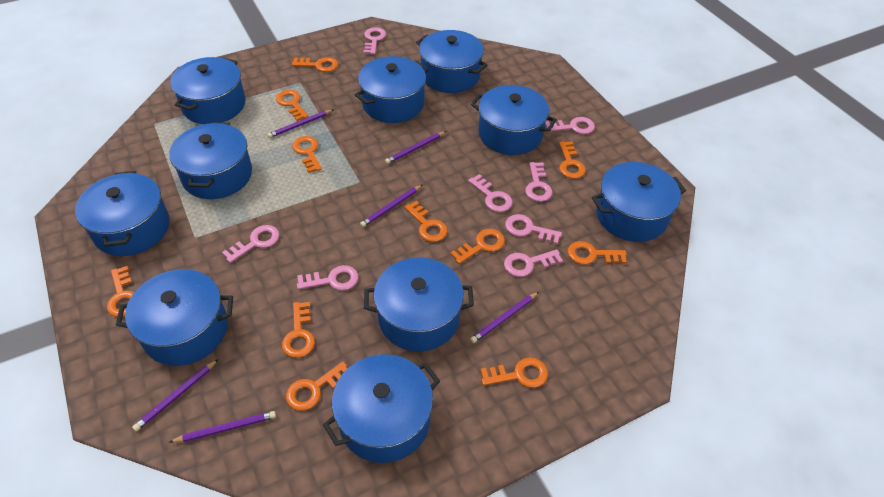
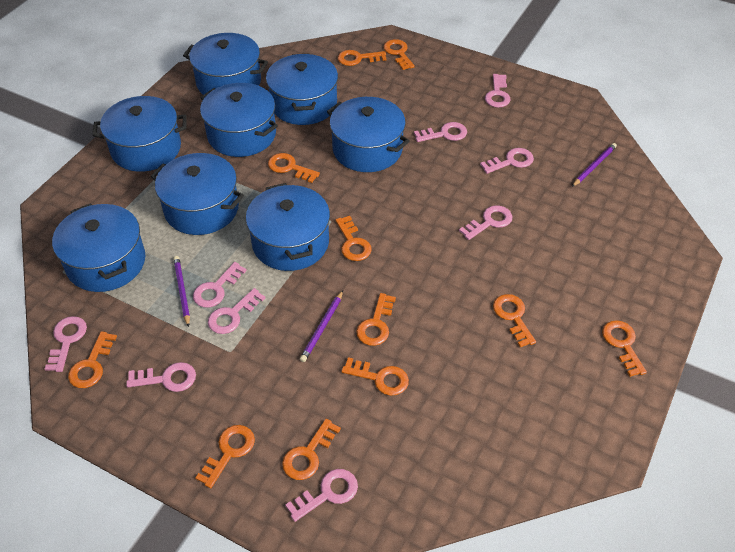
blue pot: [75,171,169,256] [116,269,233,366] [169,122,252,199] [170,57,245,124] [323,354,440,463] [355,56,428,123] [364,257,474,352] [416,30,488,93] [471,85,557,155] [592,162,686,242] = 10 -> [52,203,145,292] [92,96,187,172] [151,153,244,235] [183,33,268,95] [200,83,278,157] [246,183,330,271] [266,54,338,125] [327,97,410,172] = 8
pink key: [222,225,279,263] [297,265,358,290] [363,27,386,54] [468,174,513,212] [504,250,563,277] [505,214,562,244] [525,162,552,202] [545,117,595,134] = 8 -> [45,316,87,372] [126,362,196,392] [193,262,247,308] [208,288,265,334] [285,469,358,522] [414,122,467,142] [459,205,512,240] [480,148,534,174] [485,74,511,108] = 9
purple pencil: [132,359,218,431] [170,411,276,443] [267,110,333,138] [360,185,422,227] [385,131,446,164] [470,292,539,343] = 6 -> [173,256,190,327] [300,290,343,362] [572,143,617,187] = 3

